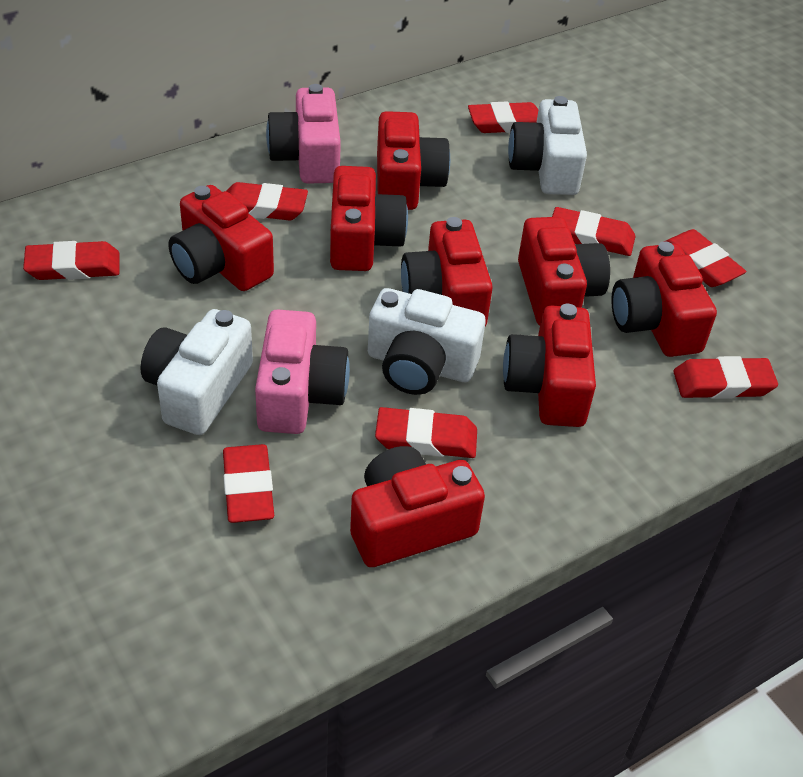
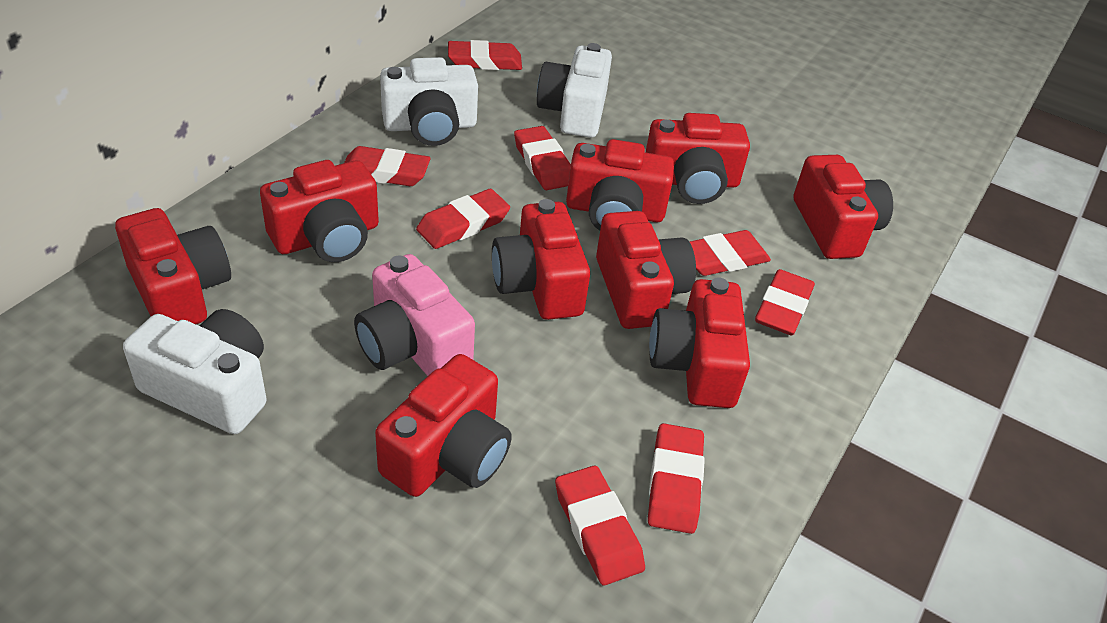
pink camera: [255,309,350,434] [266,84,341,184] = 2 -> [354,254,475,376] = 1
red camera: [168,185,274,291] [330,166,408,271] [350,446,485,567] [377,111,450,210] [401,217,493,326] [503,304,596,427] [518,217,610,326] [611,241,717,357] = 8 -> [115,208,231,324] [260,160,379,262] [375,354,512,497] [492,199,590,320] [566,139,674,231] [596,211,696,329] [646,113,750,204] [649,278,750,408] [793,155,893,259] = 9

